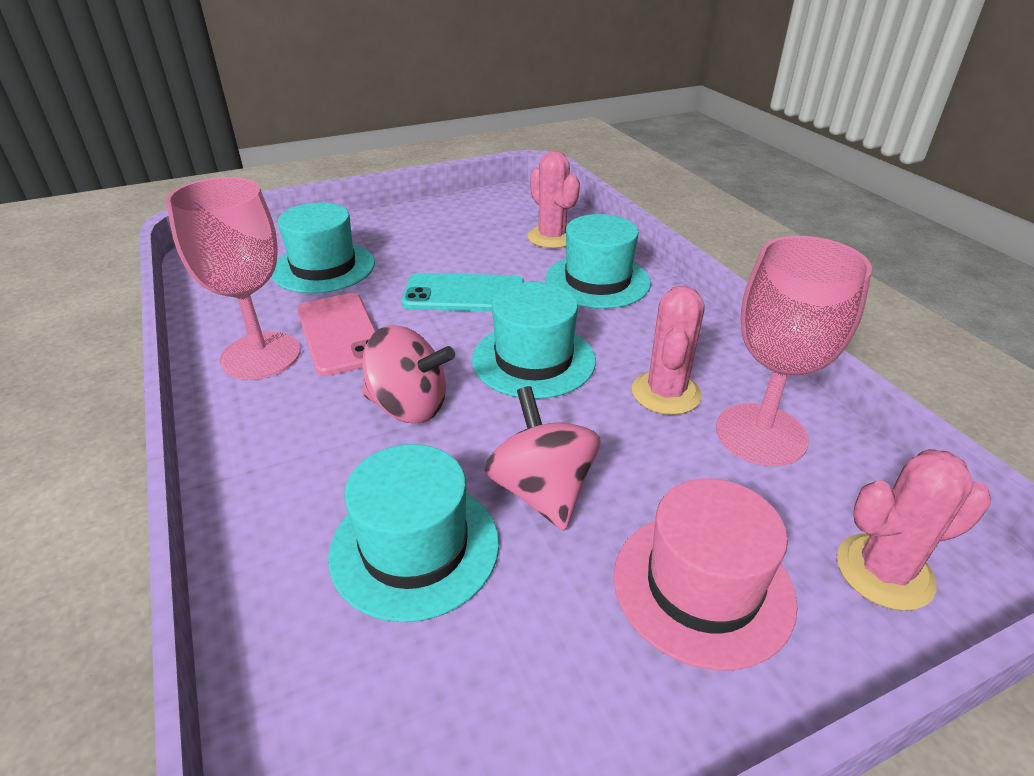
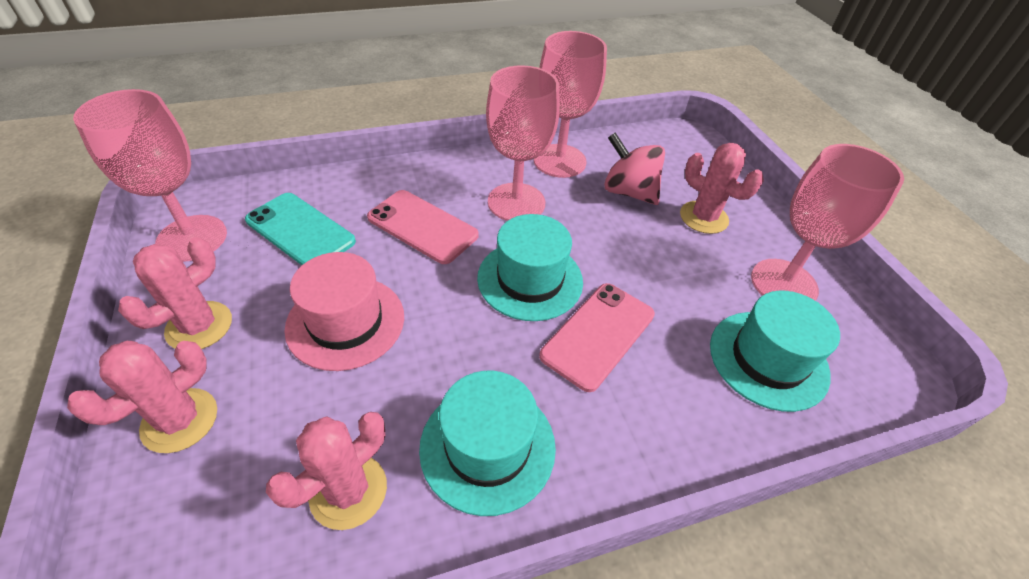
pink cactus: [527,151,580,248] [632,286,704,415] [837,449,991,611] = 3 -> [67,341,217,453] [118,237,232,349] [266,412,387,530] [680,143,764,234] = 4
pink goblet: [166,177,301,380] [716,236,872,466] = 2 -> [73,89,227,262] [486,65,560,221] [534,31,607,178] [751,144,904,301] = 4
pink phone: [297,293,376,376] = 1 -> [367,190,479,264] [539,283,655,392] = 2
pink spinning top: [362,325,455,424] [485,386,600,531] = 2 -> [604,133,665,205] = 1
turquoise hat: [271,202,375,293] [328,444,499,622] [472,282,596,399] [546,214,651,309] = 4 -> [419,371,556,516] [477,214,583,321] [710,291,840,412] = 3

